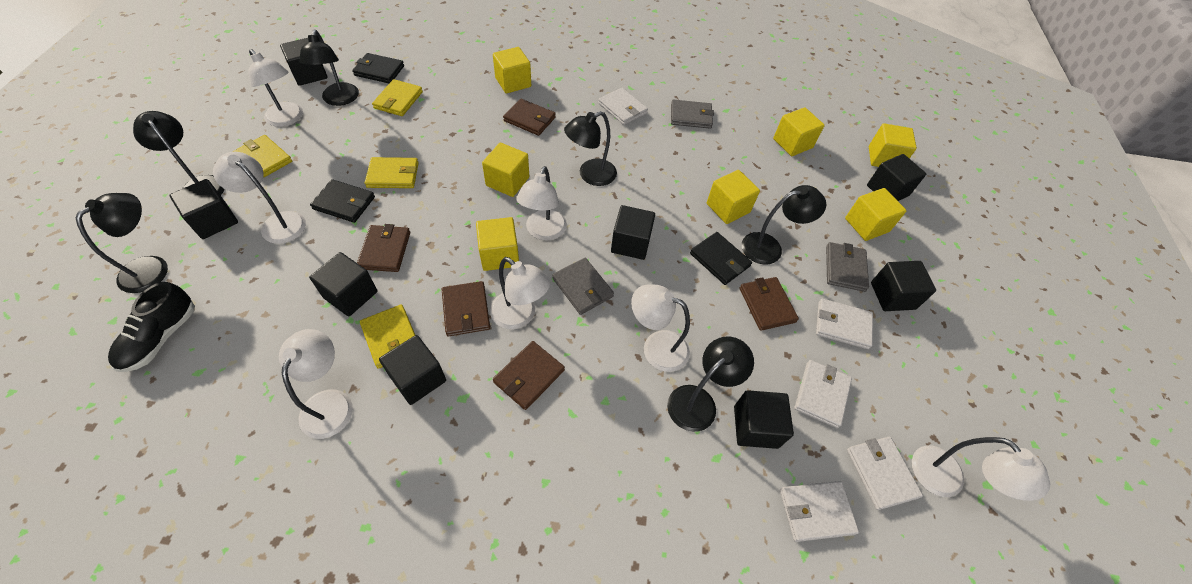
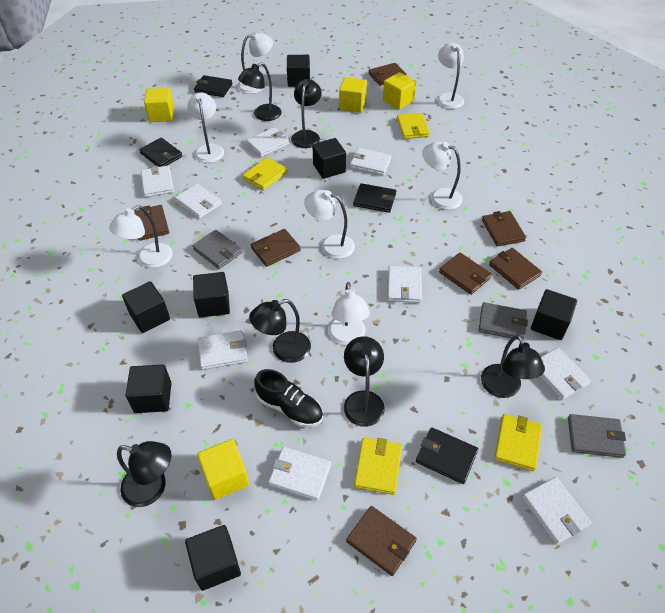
black cube: [169,179,238,239] [280,38,328,86] [309,252,377,317] [379,335,446,405] [611,205,655,260] [734,390,794,449] [867,154,926,201] [871,261,936,311] = 8 -> [122,281,170,333] [126,365,171,413] [185,525,241,591] [193,272,230,318] [287,55,310,87] [312,138,346,179] [531,289,577,340] = 7
black wallet: [310,179,375,223] [352,53,404,83] [690,232,752,285] = 3 -> [139,138,183,167] [194,75,232,97] [353,183,396,213] [416,427,478,484] = 4
brown wallet: [357,224,410,272] [442,281,490,337] [493,341,565,410] [503,99,556,136] [739,277,799,331] = 5 -> [134,205,169,241] [251,229,301,267] [346,506,417,576] [369,63,407,86] [439,253,492,295] [482,211,526,247] [489,248,542,290] = 7
white wallet: [598,88,648,125] [780,481,859,542] [794,360,852,428] [816,299,873,349] [847,437,923,510] = 5 -> [141,166,174,197] [175,183,222,219] [198,330,248,370] [246,127,289,157] [268,447,331,501] [350,148,392,175] [388,266,422,303] [522,477,592,545] [540,348,591,400] = 9
yellow cube: [476,217,519,271] [482,143,529,197] [493,47,531,93] [707,170,760,224] [773,107,825,156] [845,188,906,241] [869,124,917,167] = 7 -> [144,88,174,122] [197,439,249,500] [339,77,367,112] [383,72,416,110] = 4

